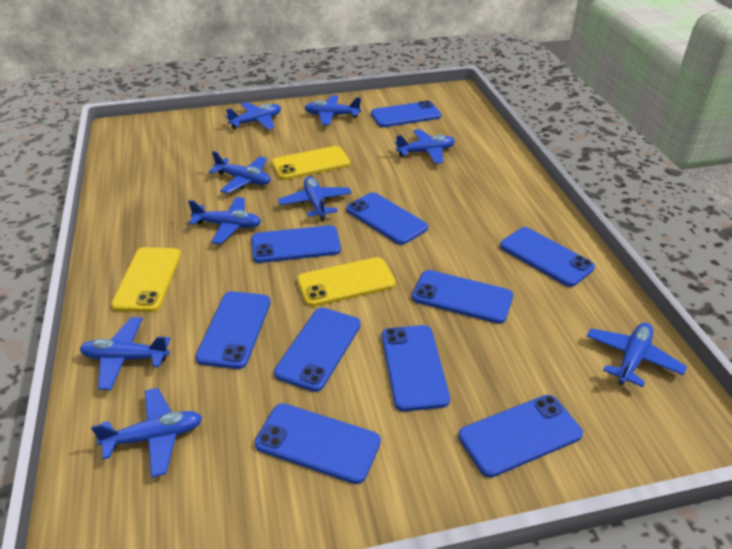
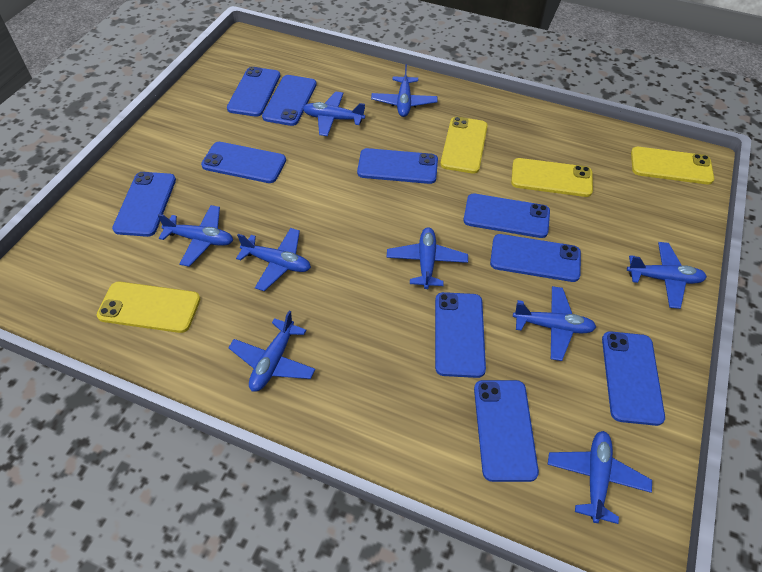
yellow phone: [111,247,181,312] [272,146,350,180] [297,257,396,307] = 3 -> [97,282,200,333] [440,117,488,174] [511,158,593,197] [631,147,714,184] = 4

